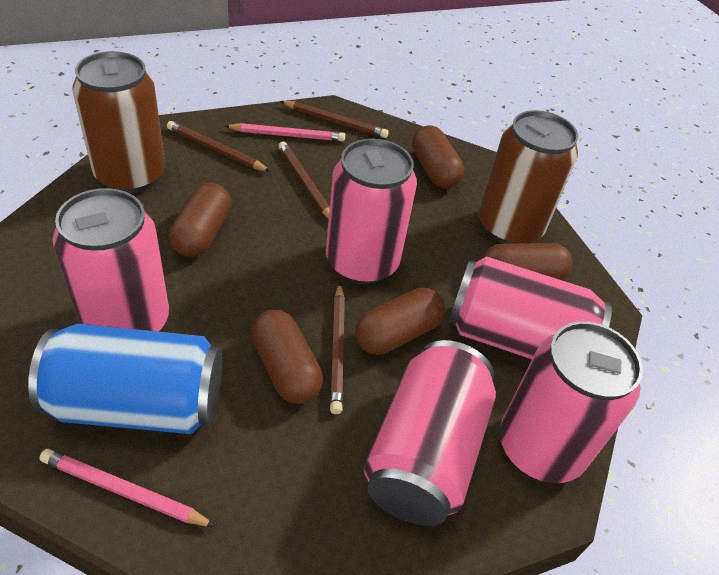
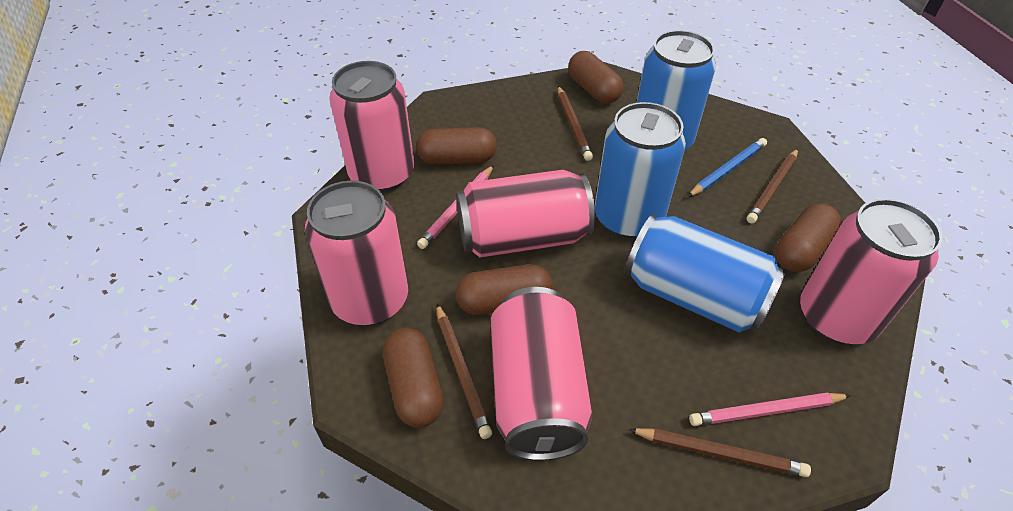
blue can: [28,324,222,434] = 1 -> [595,102,686,239] [625,215,786,333] [637,30,716,150] = 3
blue pencil: none = 0 -> [688,138,767,197] = 1
brown can: [72,51,166,193] [479,110,578,244] = 2 -> none = 0

